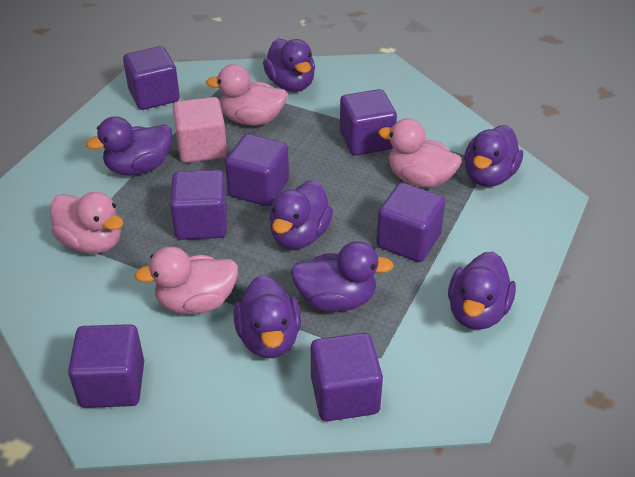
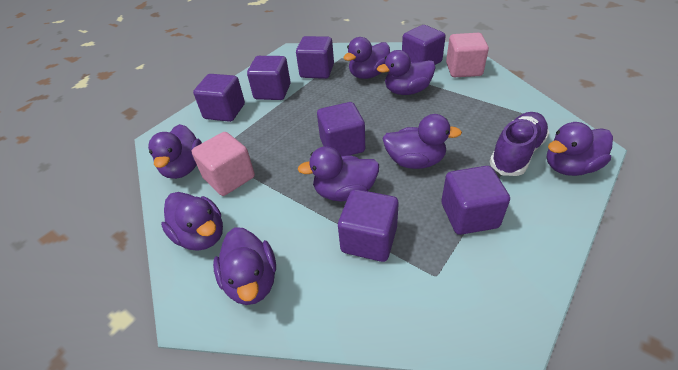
pink cube: [173,97,227,163] = 1 -> [192,132,255,196] [446,33,489,77] = 2
pink duck: [50,192,124,254] [134,246,238,315] [206,64,288,126] [378,118,461,188] = 4 -> none = 0
purple duck: [86,116,172,175] [234,275,301,358] [263,38,315,92] [269,180,333,249] [291,241,394,312] [448,252,516,330] [464,125,523,187] = 7 -> [148,124,202,179] [161,192,223,251] [213,227,276,305] [297,146,379,201] [343,37,390,79] [377,50,436,95] [383,114,462,169] [547,122,613,176] = 8
purple shoe: none = 0 -> [489,112,549,176] = 1

